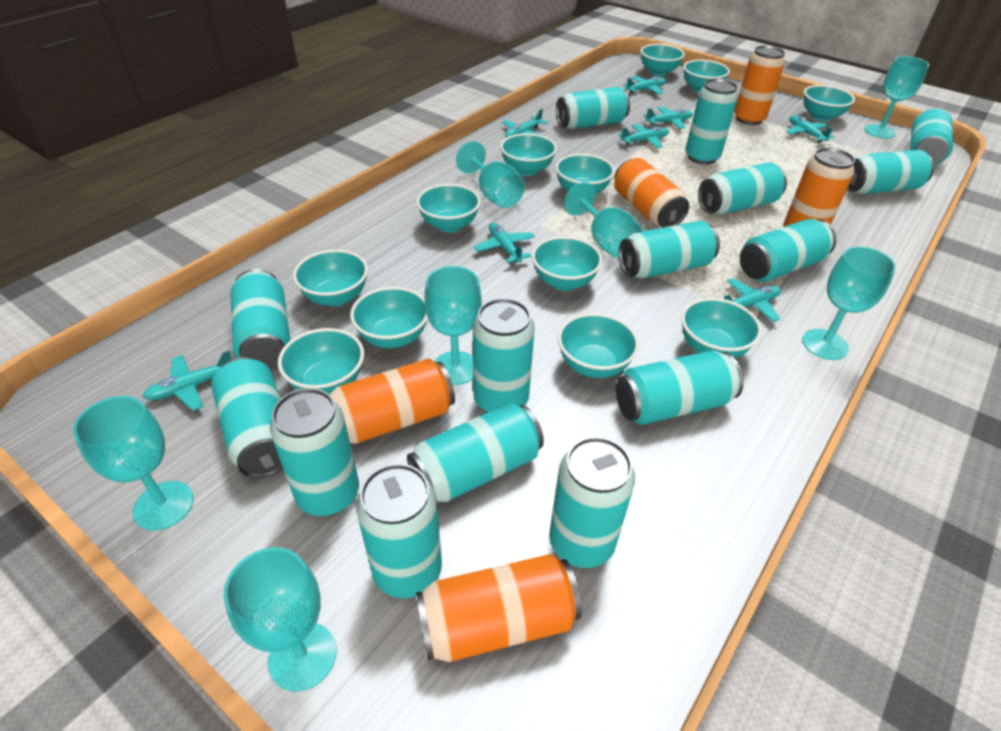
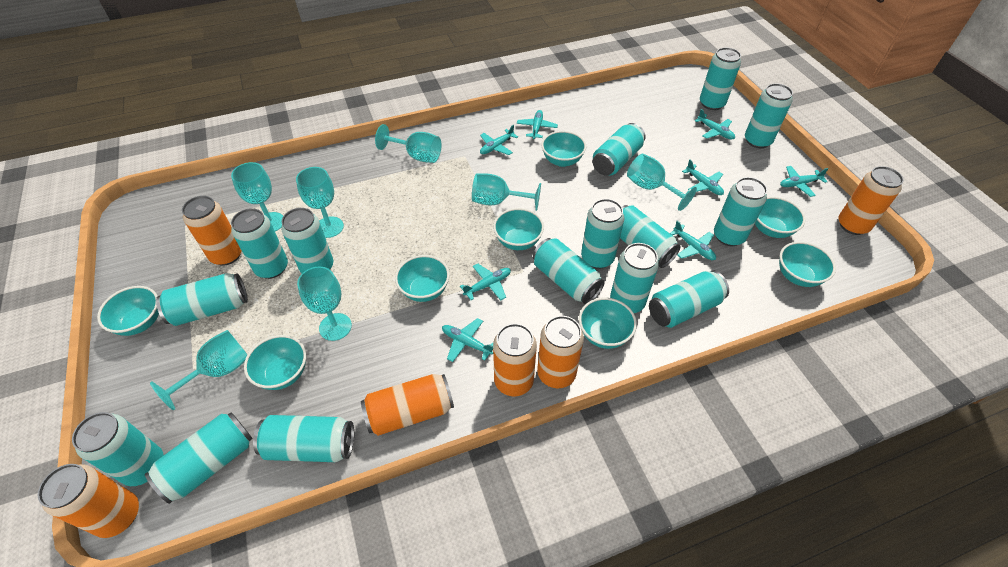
orange can: [329,358,455,444] [416,554,582,662] [614,158,689,228] [734,45,785,125] [783,148,855,227] = 5 -> [38,464,139,538] [182,196,242,266] [361,374,454,436] [493,323,537,396] [537,316,584,388] [839,166,904,235] = 6
turquoise bowl: [278,328,364,394] [293,249,368,306] [350,287,428,348] [417,184,481,232] [500,133,557,176] [532,236,603,291] [555,154,615,194] [558,313,639,378] [640,44,685,76] [681,298,762,358] [683,60,730,93] [804,85,855,121] = 12 -> [97,286,159,336] [244,335,306,390] [395,255,450,302] [493,208,544,250] [541,131,586,167] [579,298,637,349] [755,197,805,238] [779,242,836,287] = 8

